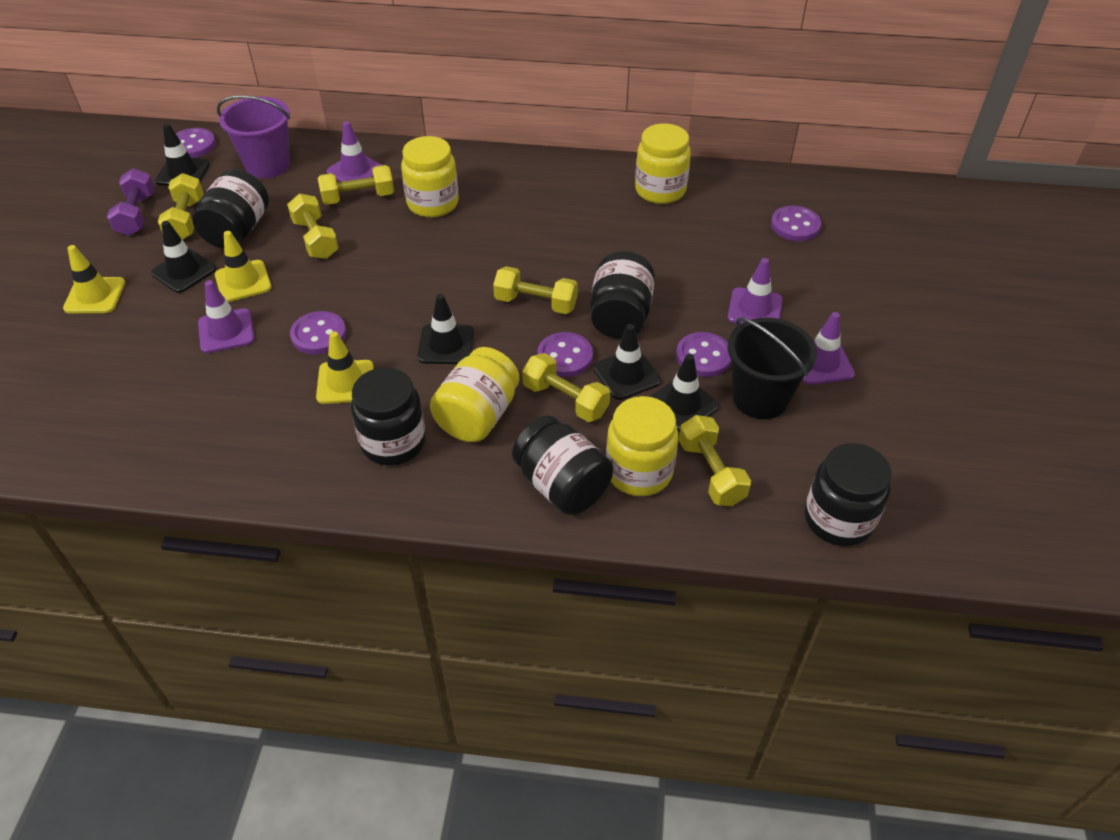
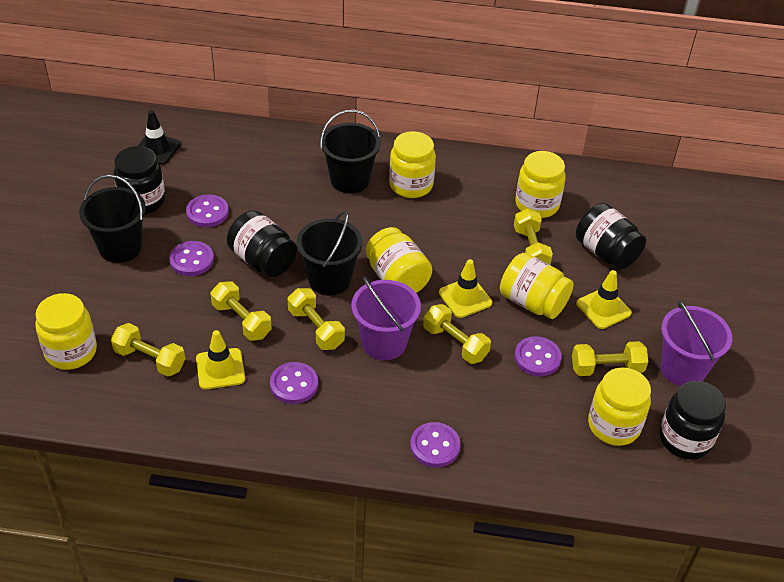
black bucket: [728,317,817,419] = 1 -> [79,175,146,263] [296,211,363,296] [320,110,381,193] = 3
black jar: [193,169,269,248] [351,367,426,466] [512,416,613,515] [590,251,655,339] [805,443,892,546] = 5 -> [114,146,165,214] [227,210,297,277] [576,203,646,270] [659,381,726,460] = 4
black traffic cone: [151,221,216,293] [155,123,210,186] [418,294,474,364] [593,324,661,400] [649,354,719,432] = 5 -> [138,110,181,164] = 1
purple bucket: [217,95,290,178] = 1 -> [351,277,421,360] [661,300,732,386] = 2
purple dumbbell: [107,168,155,236] = 1 -> none = 0
purple traffic cone: [198,280,255,353] [326,121,382,182] [727,258,783,324] [802,312,855,385] = 4 -> none = 0
yellow jar: [401,136,459,218] [430,347,520,442] [606,396,678,496] [635,123,691,204] = 4 -> [35,293,97,370] [366,227,432,293] [389,131,436,198] [500,253,574,319] [515,151,566,218] [588,367,651,446] = 6

